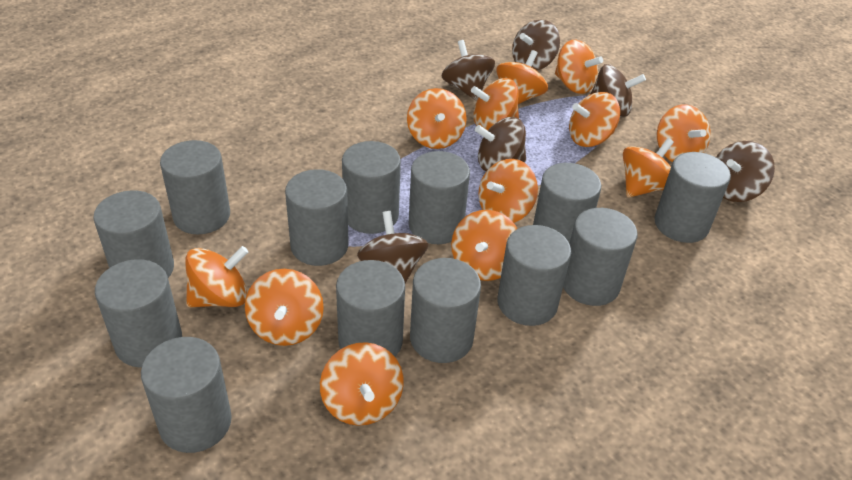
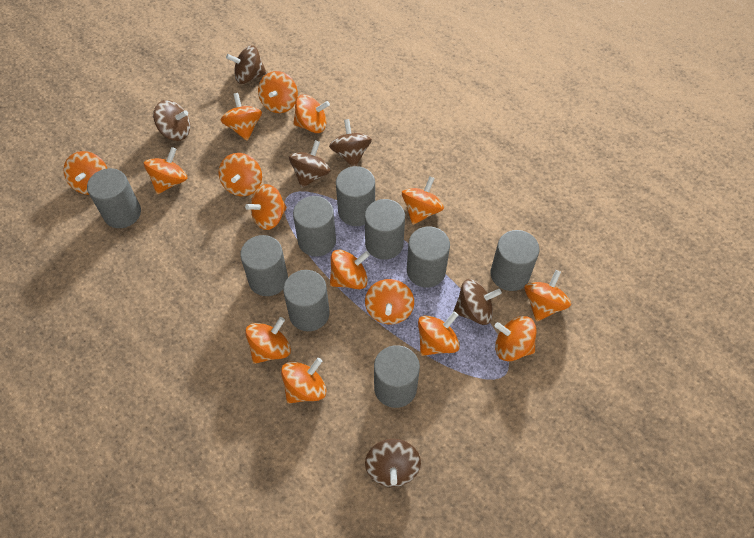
grey cylinder: [93,190,174,278] [95,259,182,367] [141,337,232,453] [160,140,230,234] [285,169,349,266] [336,260,405,357] [342,141,401,234] [408,151,470,244] [410,258,481,363] [498,225,571,326] [533,163,602,243] [563,208,638,306] [654,152,731,243] = 13 -> [87,168,141,228] [240,235,288,296] [283,270,330,331] [293,196,336,257] [336,166,375,226] [365,199,405,260] [374,345,420,408] [407,227,450,288] [491,230,539,291] = 9
orange spinning top: [185,246,248,307] [245,269,324,346] [320,342,404,426] [407,88,467,149] [451,210,517,281] [471,78,519,131] [478,159,538,223] [496,50,548,104] [555,40,603,94] [569,92,620,147] [623,138,674,198] [657,104,711,162] = 12 -> [63,151,107,195] [144,147,187,194] [219,153,262,196] [220,93,262,141] [245,184,287,230] [245,317,291,364] [258,71,298,113] [281,358,327,403] [293,94,330,133] [330,249,370,289] [365,279,414,324] [402,176,444,225] [418,312,460,356] [495,316,537,361] [524,270,571,322] = 15

